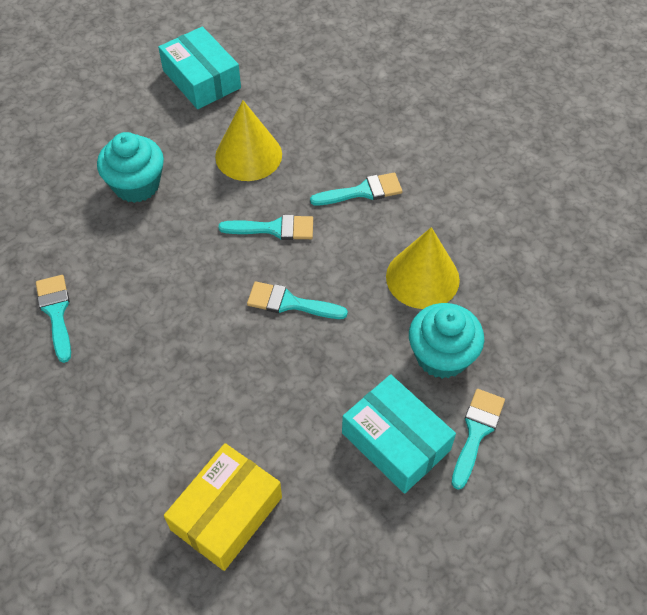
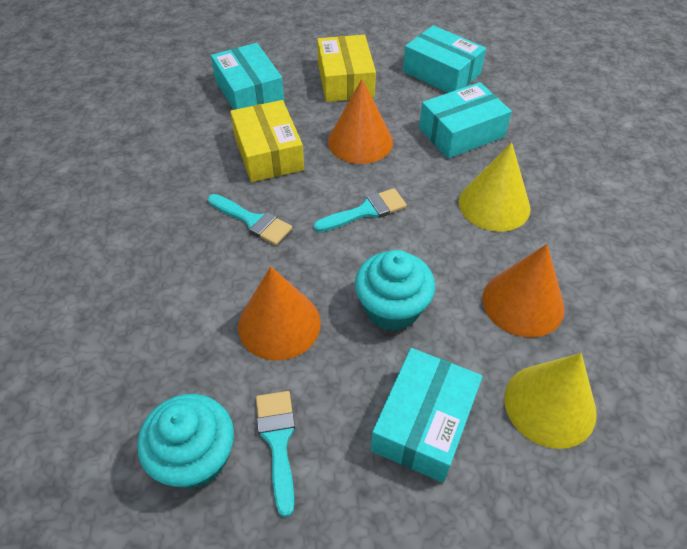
orange cone: none = 0 -> [238,266,321,360] [328,79,393,164] [483,244,564,338] = 3
turquoise box: [158,26,241,109] [342,374,456,494] = 2 -> [211,43,284,110] [371,348,483,483] [403,25,486,93] [419,82,512,159] = 4
turquoise brush: [36,275,71,363] [218,215,313,240] [247,282,348,319] [310,173,402,206] [452,389,505,490] = 5 -> [208,194,292,245] [256,391,295,517] [314,188,407,232] = 3
yellow box: [164,443,282,571] = 1 -> [230,100,304,182] [317,35,376,102] = 2

